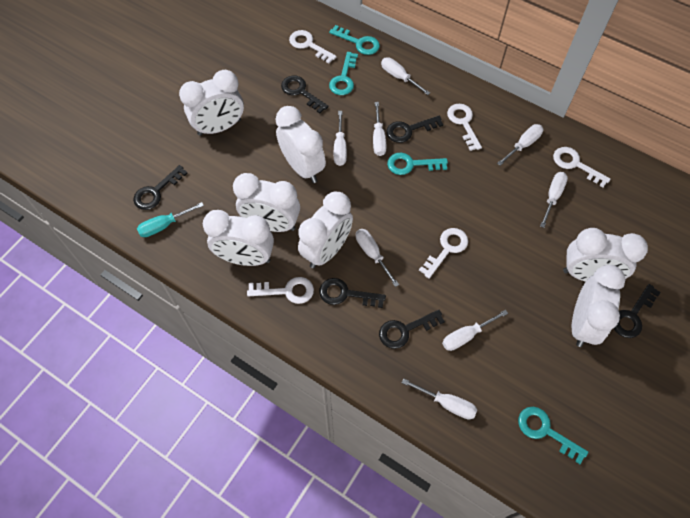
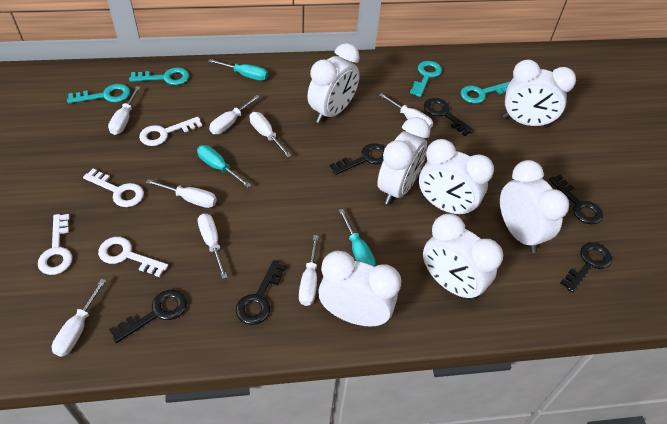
turquoise screwdriver: [137,202,204,237] = 1 -> [197,145,251,188] [208,59,268,81] [338,209,376,267] = 3
white key: [247,277,314,304] [289,30,337,64] [419,228,468,278] [447,104,482,151] [553,147,611,187] = 5 -> [38,214,72,275] [83,169,144,207] [98,237,168,277] [139,117,202,146] = 4

